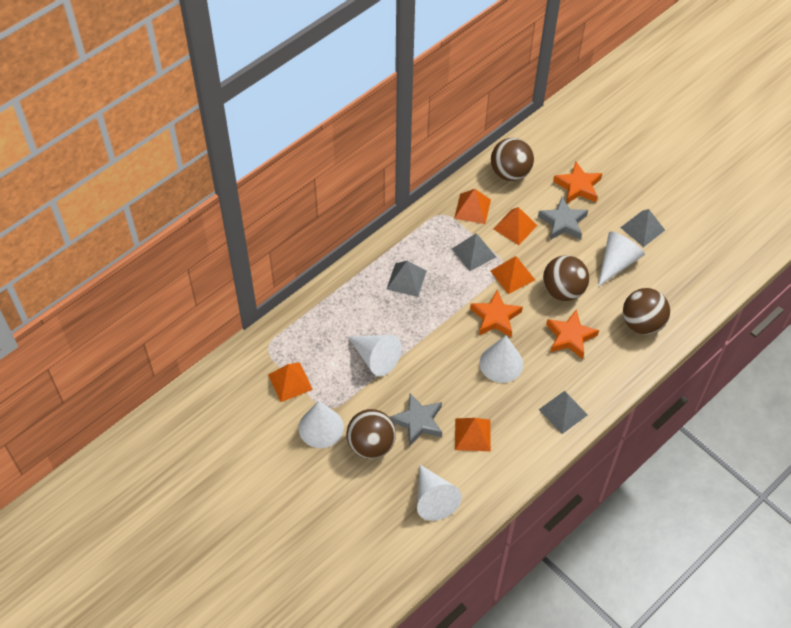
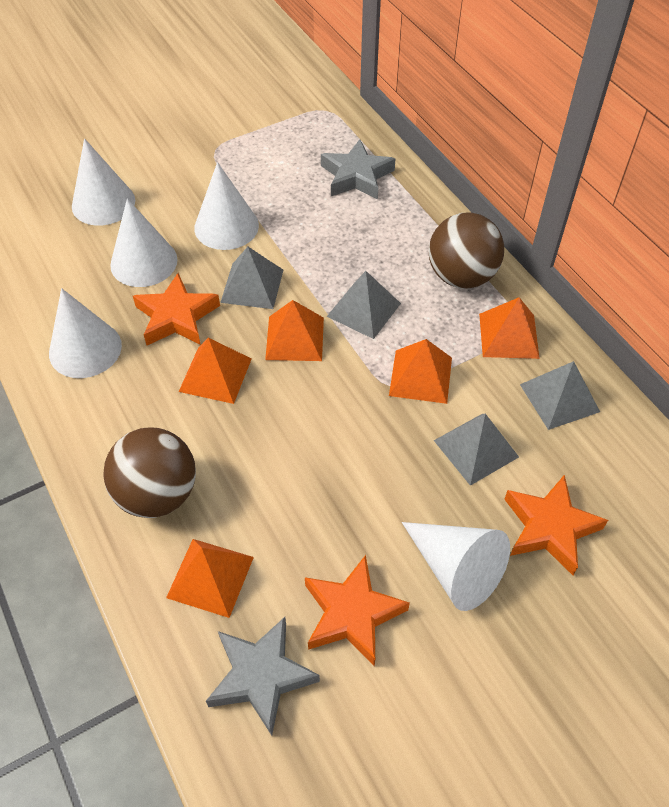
brown ball: [347,409,396,459] [491,138,534,181] [543,255,589,301] [623,288,670,335] = 4 -> [103,428,196,518] [429,212,504,288] = 2

